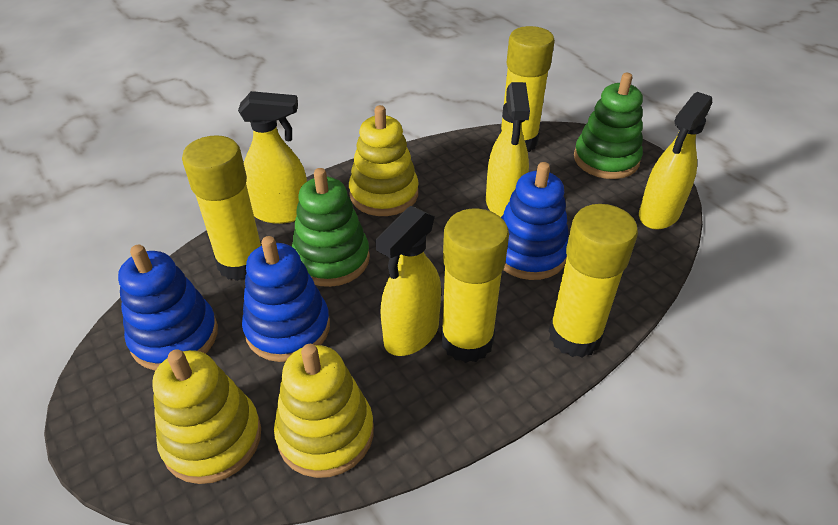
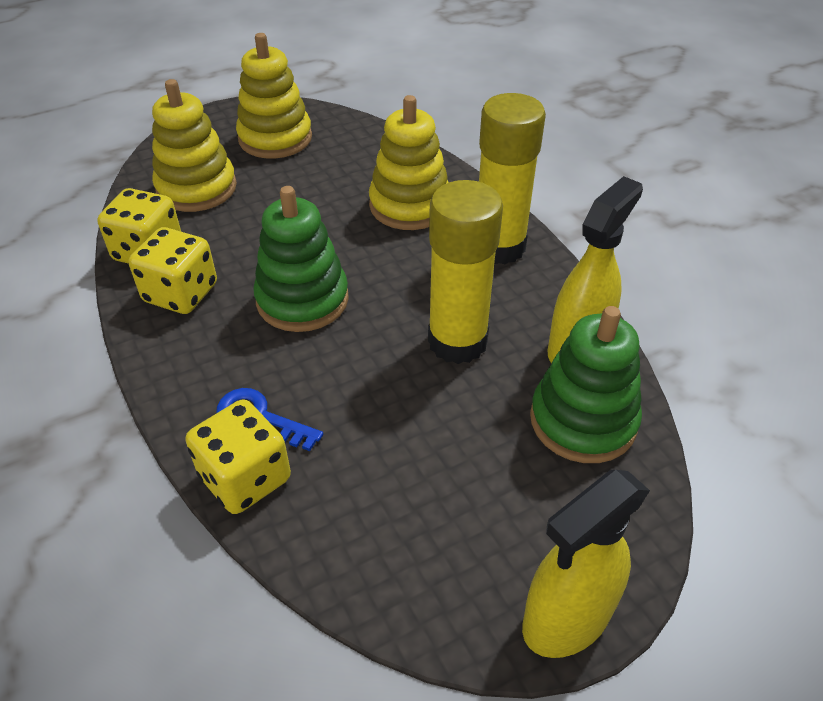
blue key: none = 0 -> [216,388,323,451] = 1
blue stacking toy: [118,245,218,371] [242,236,330,362] [501,162,569,280] = 3 -> none = 0
yellow dice: none = 0 -> [97,188,181,264] [129,227,217,314] [185,399,291,514] = 3
yellow glue stick: [182,135,262,281] [441,209,509,363] [500,26,555,152] [549,204,638,358] = 4 -> [428,180,503,364] [479,93,546,264] = 2
yellow spray bottle: [238,91,307,224] [375,206,441,356] [486,82,530,217] [639,92,712,230] = 4 -> [522,470,650,658] [548,176,643,363] = 2

